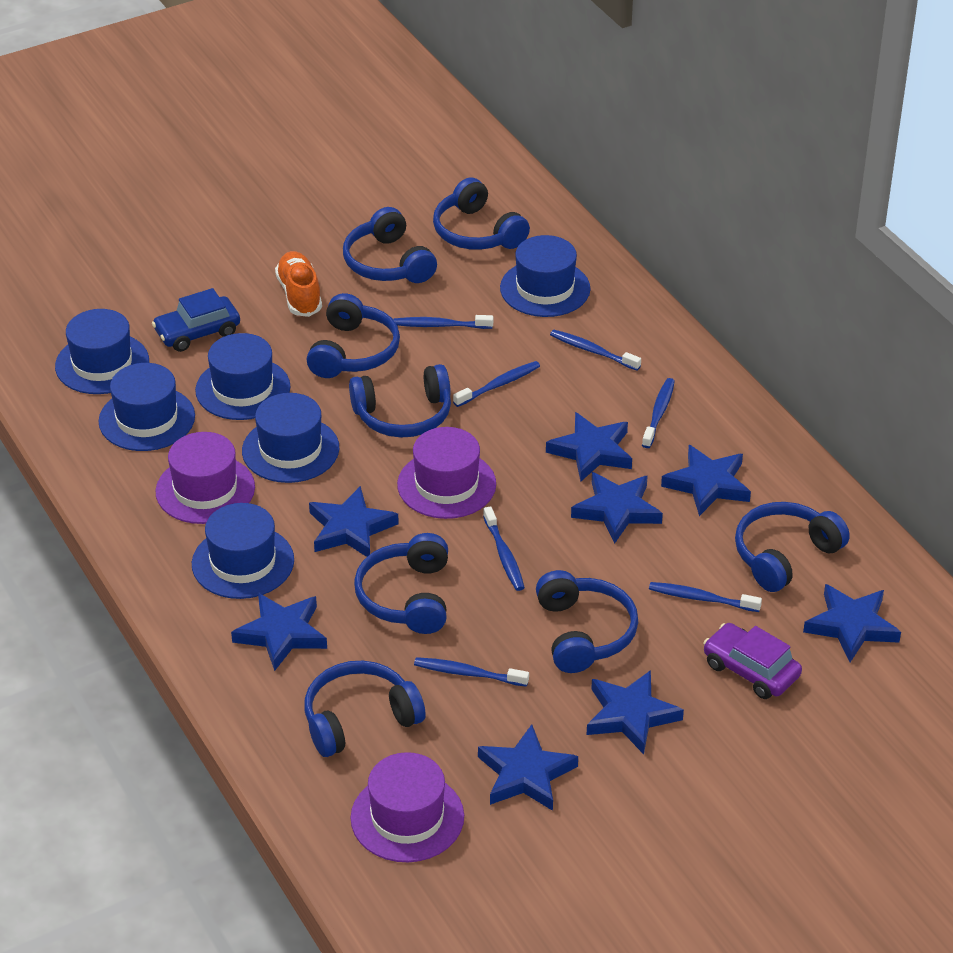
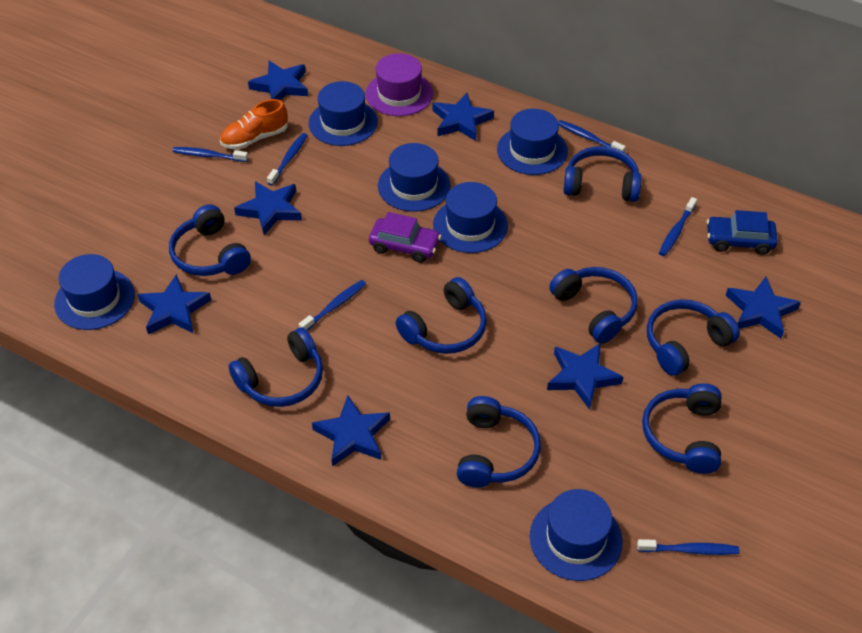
blue star: [231,593,327,671] [309,486,399,557] [478,724,578,811] [546,412,632,481] [571,472,663,544] [587,670,684,754] [661,445,751,516] [803,584,901,662] = 8 -> [137,274,211,334] [234,181,302,235] [248,61,308,100] [312,395,390,467] [433,93,494,141] [547,343,623,410] [726,276,801,338] = 7
blue toothbrush: [393,315,493,329] [414,657,529,687] [453,361,540,407] [483,506,525,591] [550,330,641,371] [642,378,675,448] [649,582,762,612] = 7 -> [173,147,248,162] [267,133,308,186] [299,280,366,331] [558,120,626,152] [637,539,740,555] [659,197,697,256] = 6
purple hat: [156,432,255,524] [351,752,464,862] [397,427,496,519] = 3 -> [366,53,433,116] = 1

